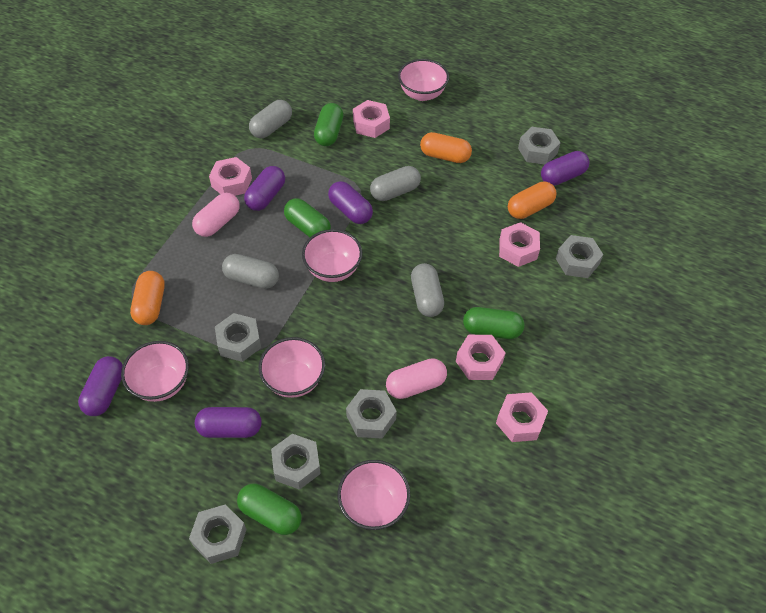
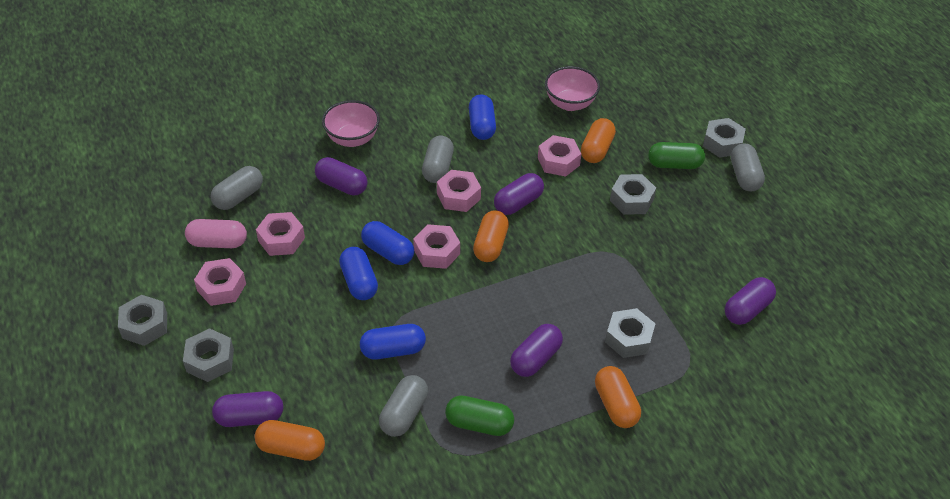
blue capsule: none = 0 -> [339,247,378,300] [360,324,426,360] [361,221,414,265] [469,95,496,140] = 4
green capsule: [237,484,302,535] [284,198,331,237] [314,103,343,146] [463,307,524,339] = 4 -> [445,396,514,436] [648,142,705,169] = 2
grey nut: [189,504,247,564] [215,313,261,362] [271,434,321,490] [346,389,397,439] [518,127,560,165] [556,235,604,278] = 6 -> [118,295,167,346] [183,328,234,382] [605,308,656,358] [610,174,656,215] [703,118,746,158] = 5
orange capsule: [130,271,165,325] [420,132,472,163] [508,182,556,219] = 3 -> [255,420,325,461] [473,210,509,262] [581,118,616,163] [595,366,641,428] = 4
pink bowl: [121,341,189,402] [259,337,325,398] [302,229,362,282] [337,460,410,530] [398,59,449,101] = 5 -> [322,100,380,147] [545,66,600,111] = 2
pink capsule: [192,193,240,237] [386,358,447,399] = 2 -> [185,219,247,248] = 1

